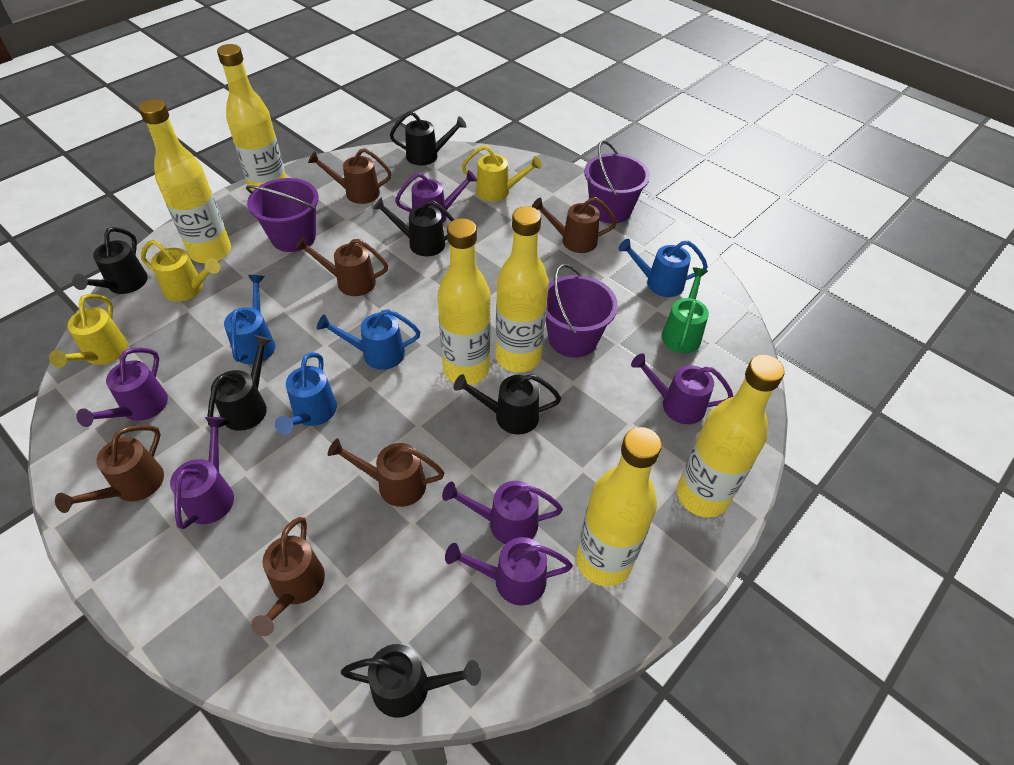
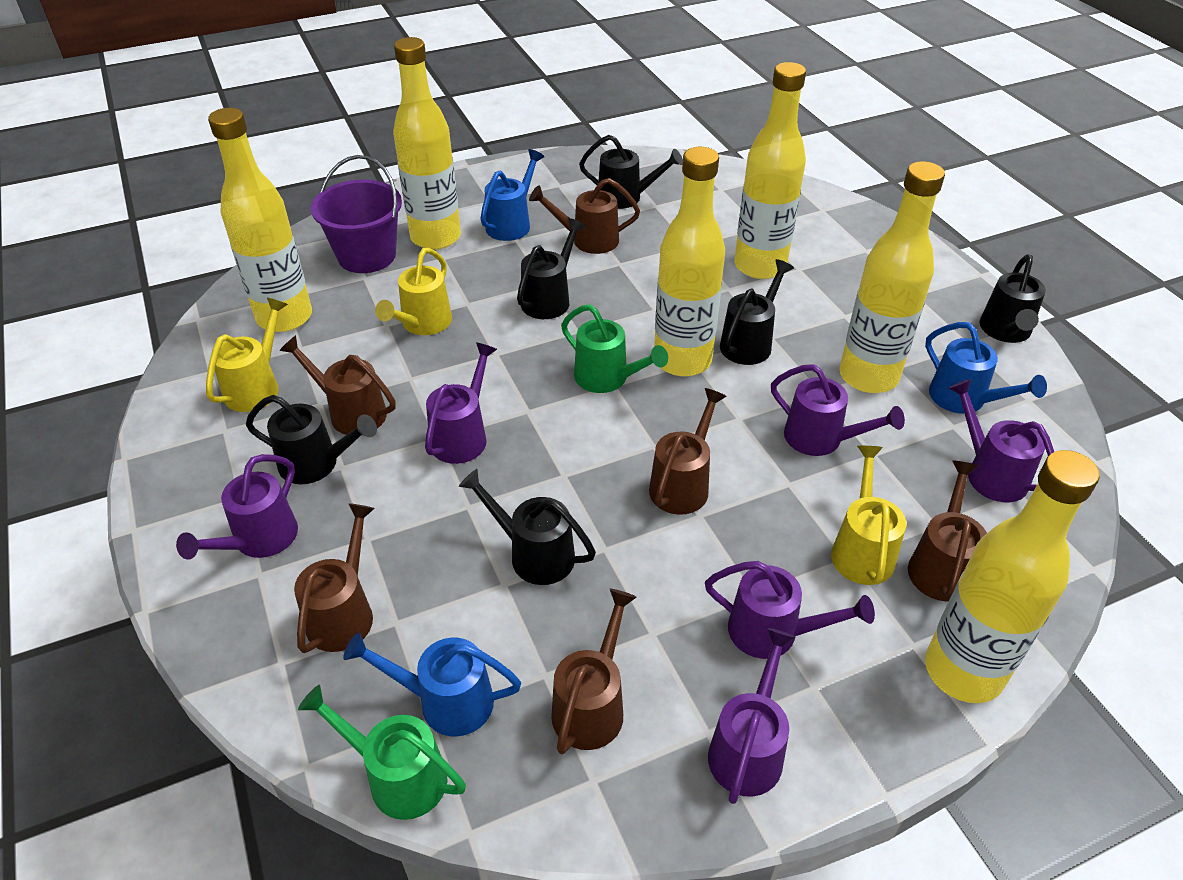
blue watering can: [224,275,275,364] [275,352,337,434] [317,309,420,370] [618,239,708,297] = 4 -> [343,633,521,737] [480,149,545,241] [925,322,1047,414] = 3
green watering can: [661,267,709,353] = 1 -> [298,685,466,820] [561,304,668,393] = 2
purple bucket: [246,178,319,252] [546,264,618,358] [584,140,650,223] = 3 -> [311,155,402,273] = 1

